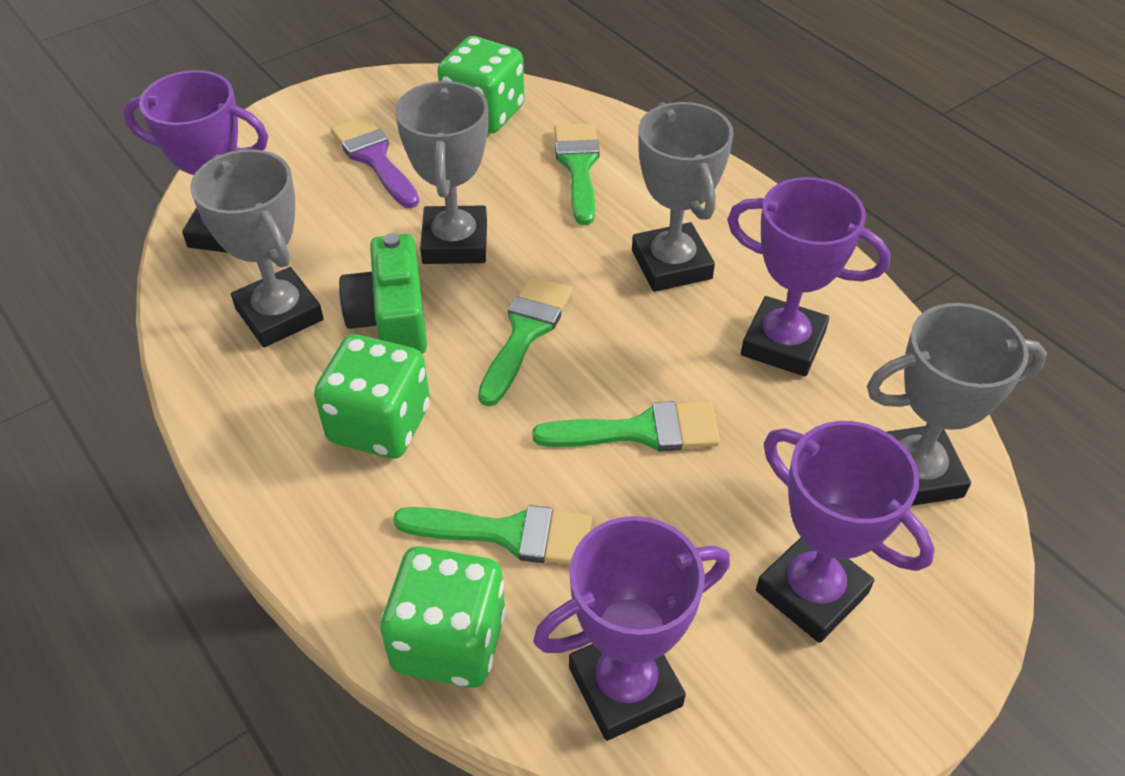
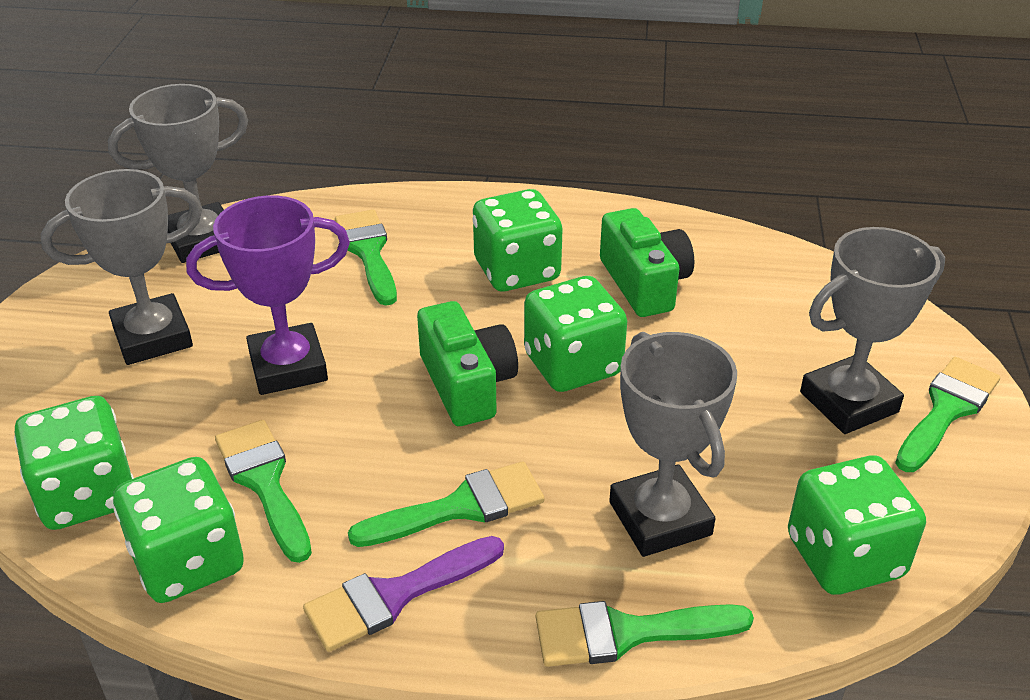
green brush: [393,505,592,564] [478,276,572,407] [532,401,720,452] [554,123,600,225] = 4 -> [215,420,312,563] [335,210,397,306] [348,461,544,547] [536,601,754,667] [895,357,1000,472] = 5
green camera: [339,233,427,354] = 1 -> [417,301,518,426] [600,208,694,317] = 2
green dice: [314,334,430,458] [380,546,506,688] [437,36,524,133] = 3 -> [14,396,134,530] [113,457,244,603] [473,189,563,291] [524,276,627,392] [788,455,926,595] = 5
purple trophy: [123,70,268,253] [533,516,730,741] [727,177,890,376] [756,421,935,643] = 4 -> [186,195,350,395] = 1

